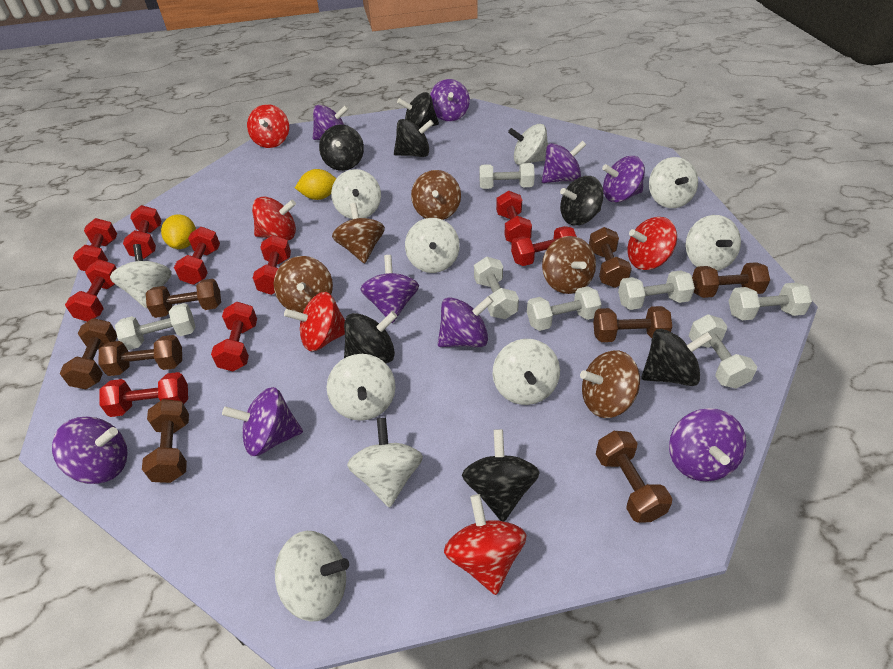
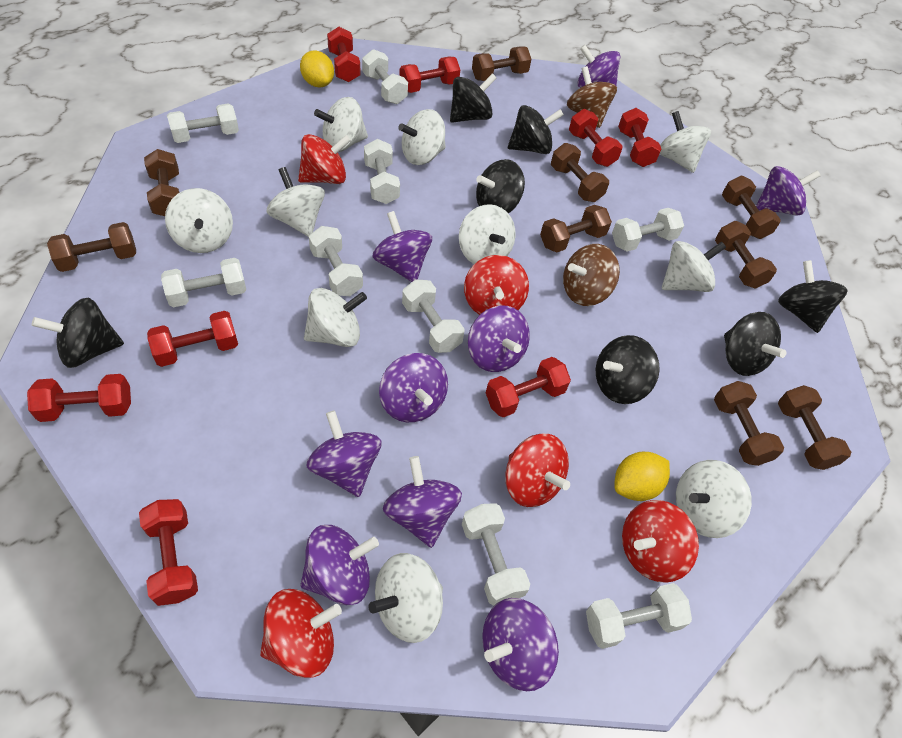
brown dumbbell: [60,318,117,389] [99,335,182,376] [142,399,189,483] [146,279,221,318] [589,227,632,288] [593,306,672,342] [596,431,672,523] [692,262,770,298] = 8 -> [47,222,136,272] [144,149,179,216] [472,46,531,81] [540,205,612,253] [551,143,609,202] [714,381,784,466] [715,221,777,289] [722,176,781,239] [778,385,851,470] = 9
brown spinning top: [274,256,333,313] [332,203,385,264] [411,170,461,220] [542,236,596,294] [580,350,640,418] = 5 -> [563,244,620,306] [567,66,617,128] = 2
red dumbbell: [65,260,117,322] [73,218,117,271] [100,372,188,417] [123,205,161,259] [174,227,220,285] [211,302,257,371] [253,235,291,295] [496,191,532,243] [511,226,577,266] = 9 -> [27,374,131,422] [139,499,198,606] [147,311,238,367] [327,27,361,82] [399,57,460,93] [486,357,571,417] [569,109,623,167] [618,108,661,167] = 8
white dumbbell: [115,303,195,350] [474,257,519,319] [479,163,535,189] [527,286,602,331] [618,270,695,310] [689,314,757,389] [729,282,812,320] = 7 -> [161,258,246,307] [167,104,239,143] [309,226,363,296] [362,49,408,104] [364,139,400,204] [402,279,465,353] [462,503,530,606] [586,583,692,649] [612,208,684,251] = 9

